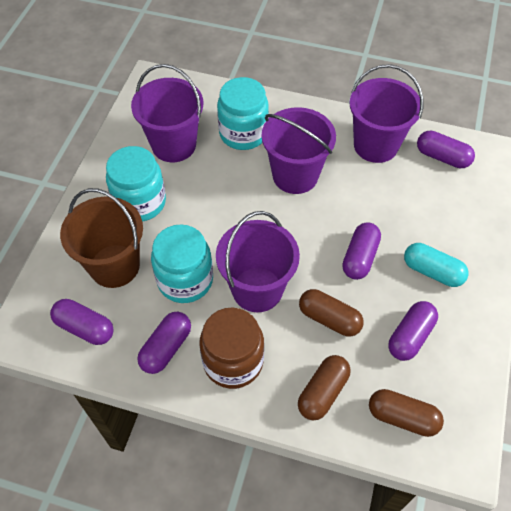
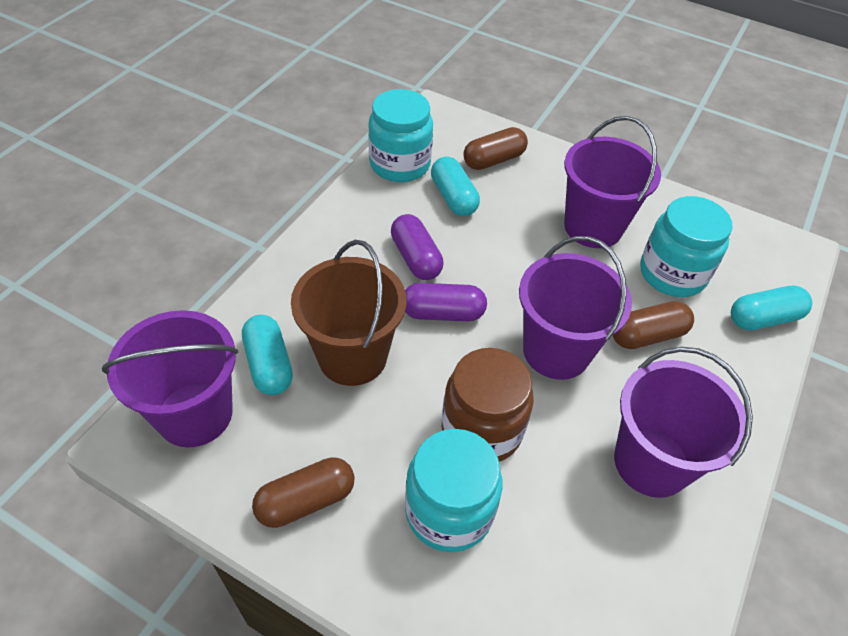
purple capsule: [50,299,114,345] [137,312,191,374] [342,222,381,280] [388,301,438,361] [417,131,475,168] = 5 -> [391,214,443,280] [405,283,487,321] = 2
turquoise capsule: [404,243,469,287] = 1 -> [242,315,293,395] [431,156,480,216] [731,286,812,330] = 3

